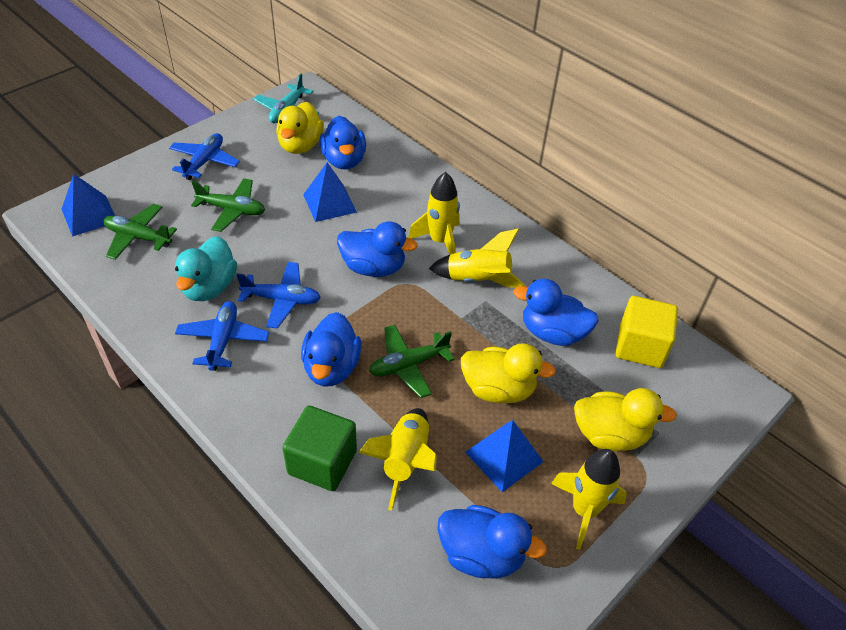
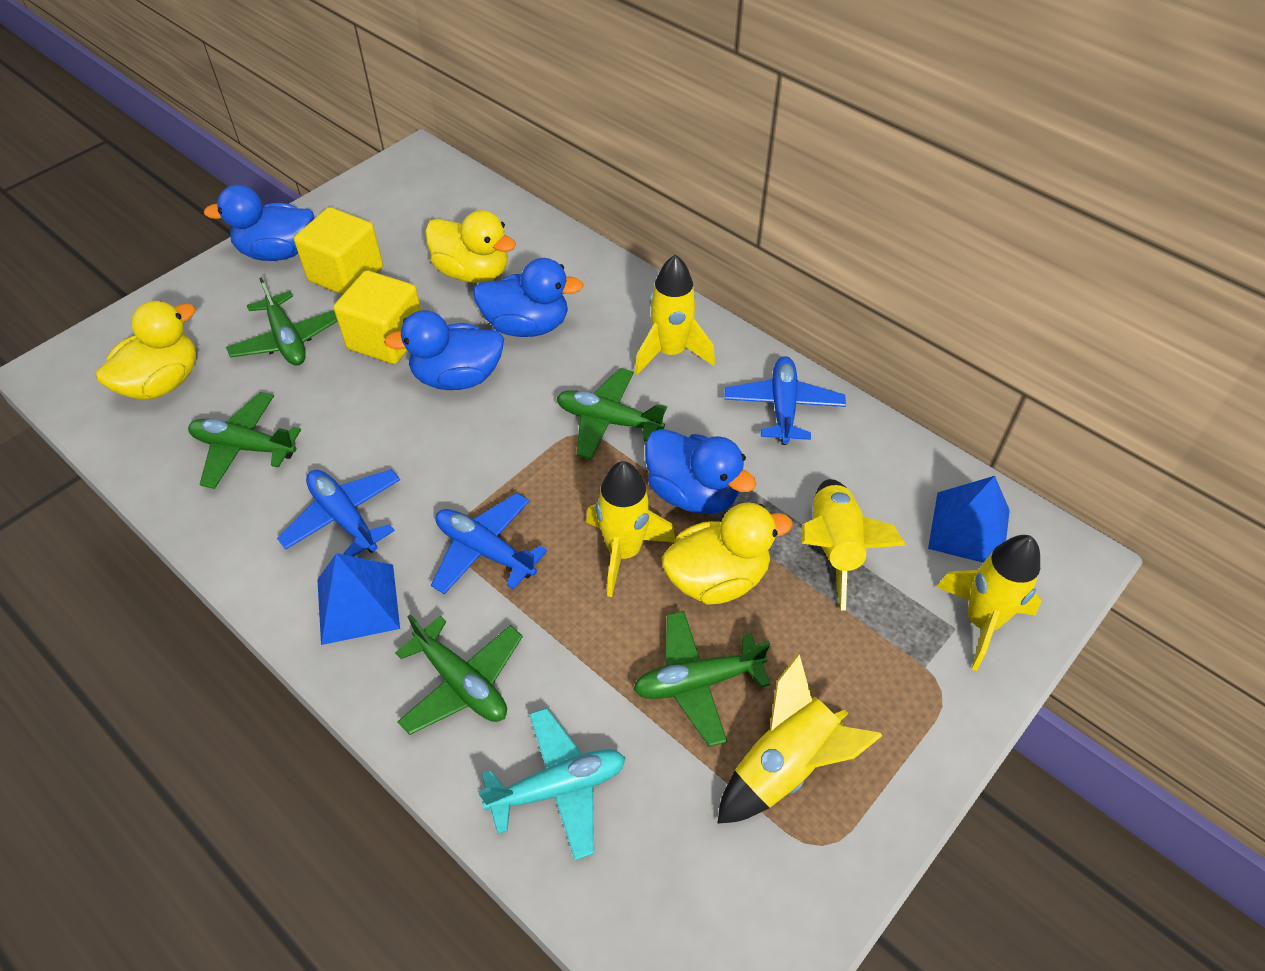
blue duck: [301,312,362,387] [320,116,366,169] [337,221,418,277] [437,505,547,579] [513,279,599,346] = 5 -> [204,185,314,261] [384,310,504,390] [473,258,583,337] [645,429,756,514] = 4
blue pyramid: [62,174,115,236] [303,162,357,222] [465,420,544,492] = 3 -> [317,553,400,645] [928,476,1010,563] = 2
green cube: [282,406,357,491] = 1 -> none = 0
green plane: [103,204,177,260] [191,178,265,232] [369,325,454,398] = 3 -> [188,392,301,489] [226,277,338,365] [395,614,523,735] [557,368,667,459] [633,611,770,747] = 5
turquoise duck: [175,236,237,301] = 1 -> none = 0
yellow cube: [616,296,678,368] = 1 -> [294,207,383,295] [334,270,421,364] = 2
yellow rocket: [359,408,437,511] [408,172,460,255] [429,228,526,288] [551,449,627,550] = 4 -> [586,461,675,597] [634,254,715,375] [717,654,883,824] [801,479,906,611] [937,535,1041,671] = 5

